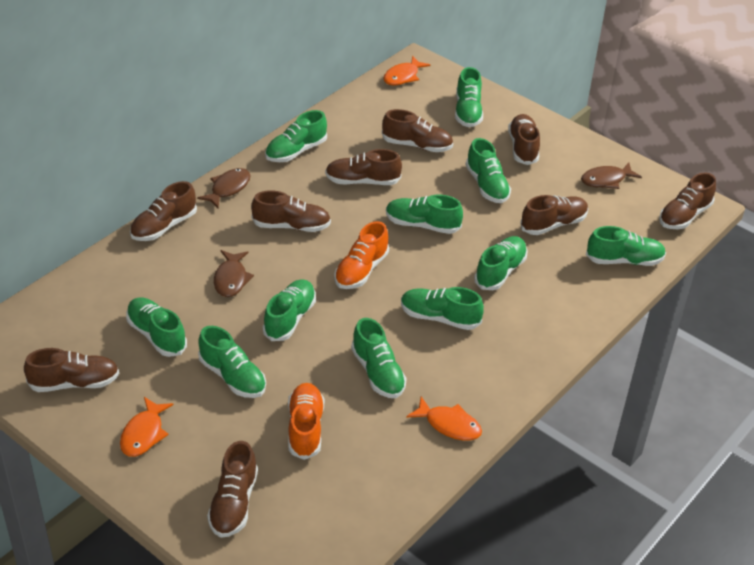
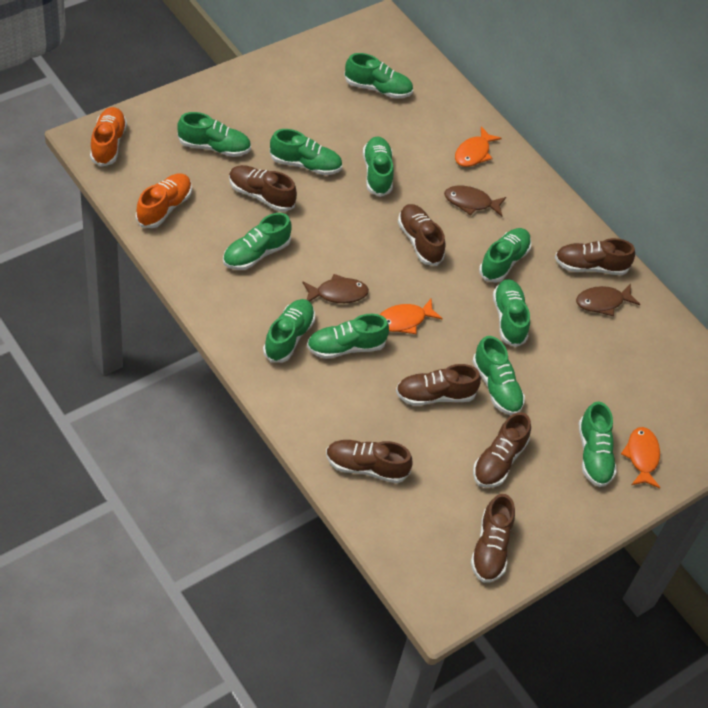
brown shoe: [24,348,119,392] [130,181,197,241] [207,441,258,538] [251,190,331,232] [325,149,402,185] [382,109,453,152] [508,114,540,165] [520,195,588,235] [659,173,716,229] = 9 -> [229,165,297,212] [326,440,413,483] [396,364,481,406] [398,204,446,266] [471,494,515,583] [473,412,531,488] [555,238,635,275] = 7

